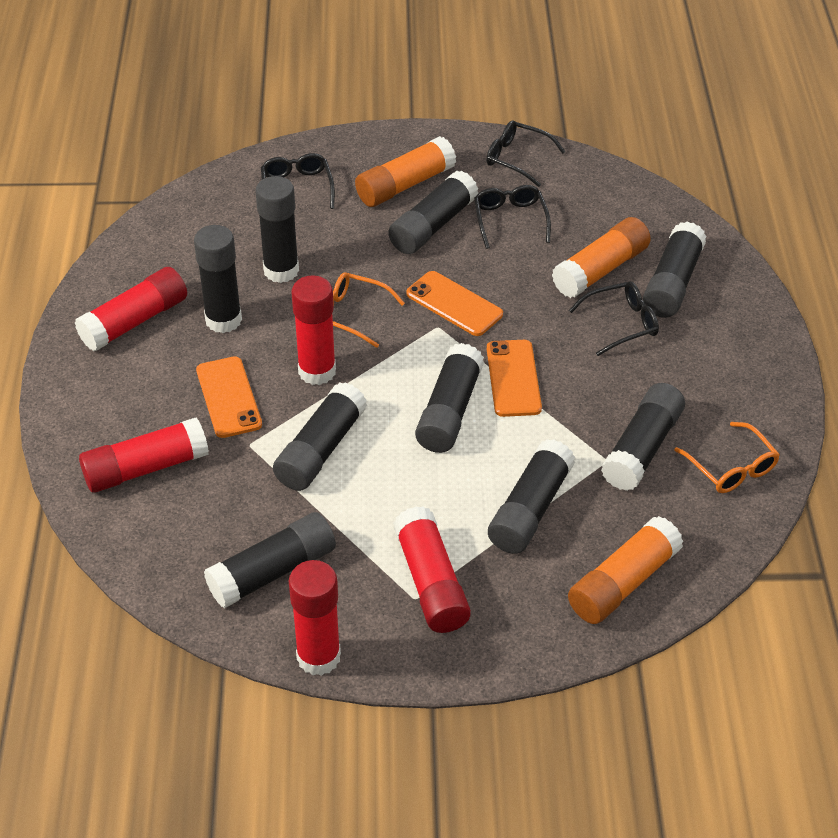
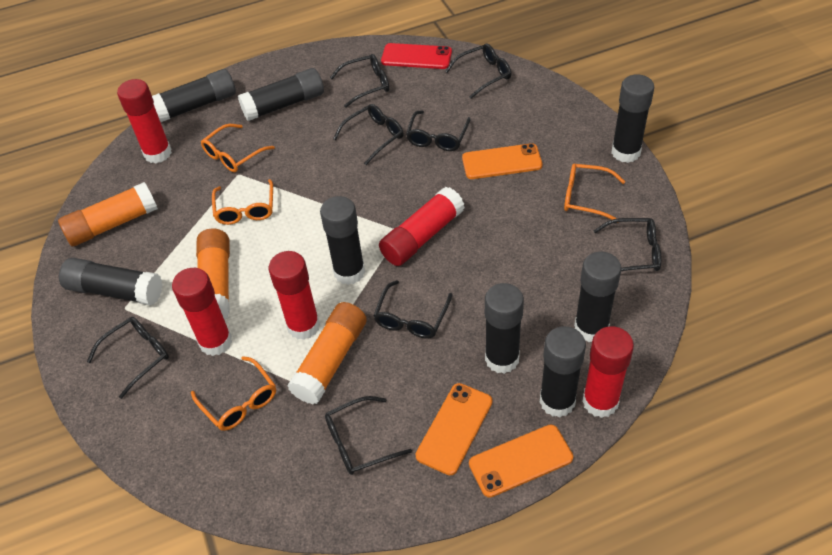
black glasses: [261,153,335,209] [474,185,551,249] [486,120,566,187] [569,281,659,356] = 4 -> [87,317,169,399] [325,396,412,475] [330,54,389,108] [333,104,404,165] [374,280,452,339] [406,111,471,151] [446,44,511,99] [593,218,661,271] = 8
black glue stick: [194,225,242,333] [204,512,336,608] [255,176,299,283] [273,382,367,491] [388,171,478,254] [415,343,484,453] [488,439,575,554] [601,383,685,491] [643,222,707,318] = 9 -> [59,258,163,305] [152,69,236,122] [238,68,324,121] [320,196,365,285] [485,283,524,374] [539,326,586,417] [574,252,621,342] [611,74,654,163] = 8
orange glasses: [333,272,405,348] [674,422,780,493] = 2 -> [191,356,276,431] [201,124,275,173] [212,179,273,225] [564,163,625,223] = 4
red phone: none = 0 -> [381,43,452,69] = 1

